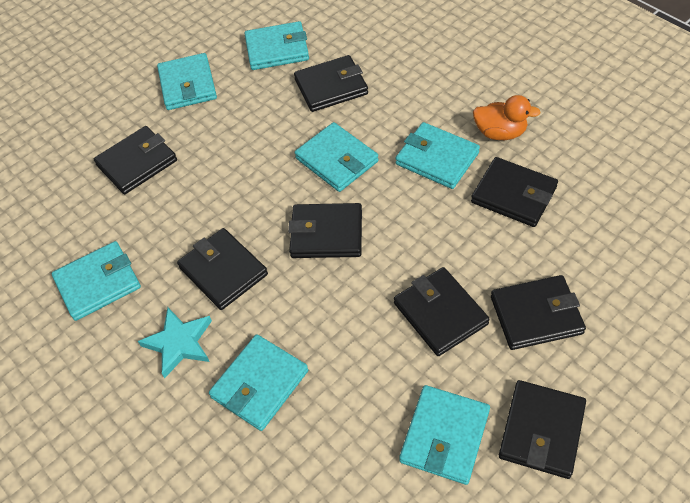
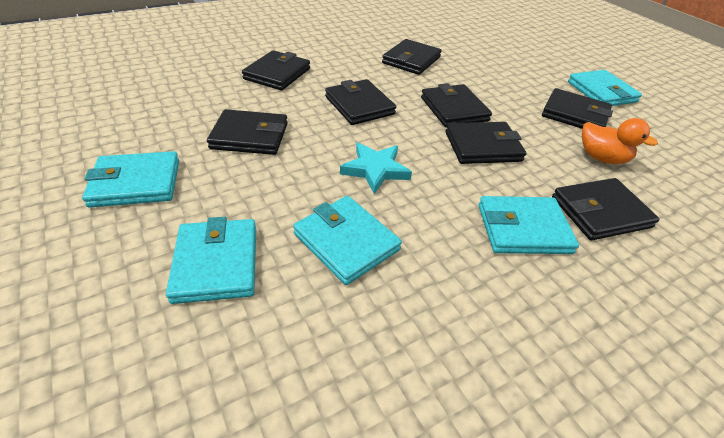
turquoise wallet: [51,241,141,321] [157,53,217,110] [209,334,308,431] [244,21,309,70] [295,122,379,192] [395,122,480,189] [399,385,490,485] = 7 -> [82,151,179,208] [166,217,256,304] [293,196,402,285] [479,196,579,254] [568,70,642,106] = 5

